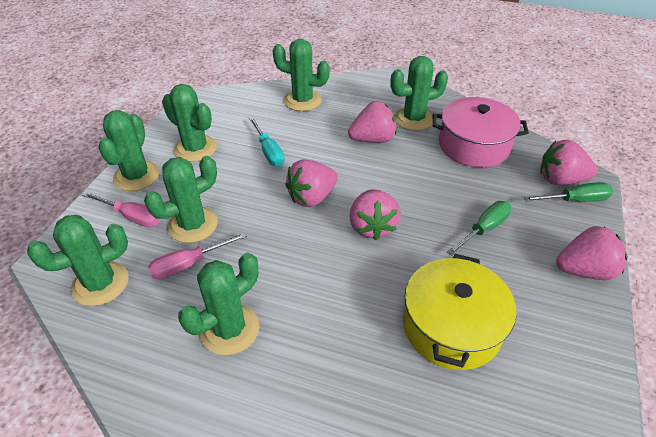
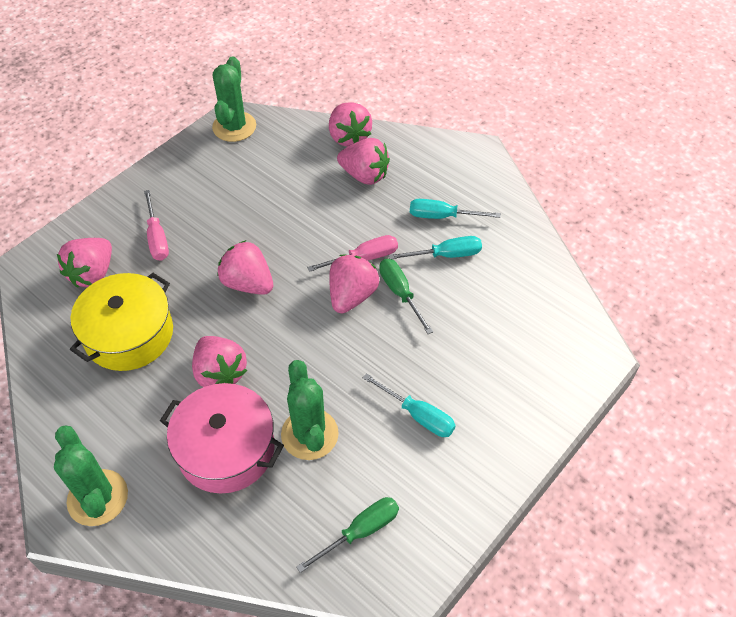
green cactus: [27,215,129,306] [98,110,160,191] [144,156,218,243] [162,84,217,162] [178,253,259,355] [273,39,330,111] [390,56,448,131] = 7 -> [54,426,128,526] [212,56,256,142] [281,360,339,460] = 3
pink strawberry: [285,159,338,207] [348,101,397,143] [349,189,401,240] [540,140,597,185] [556,226,628,280] = 5 -> [57,238,112,288] [192,336,247,387] [217,240,273,295] [329,102,372,147] [329,255,379,313] [337,138,390,185] = 6
turquoise screwdriver: [249,117,285,167] = 1 -> [363,373,456,437] [389,236,482,259] [410,199,501,219] = 3

